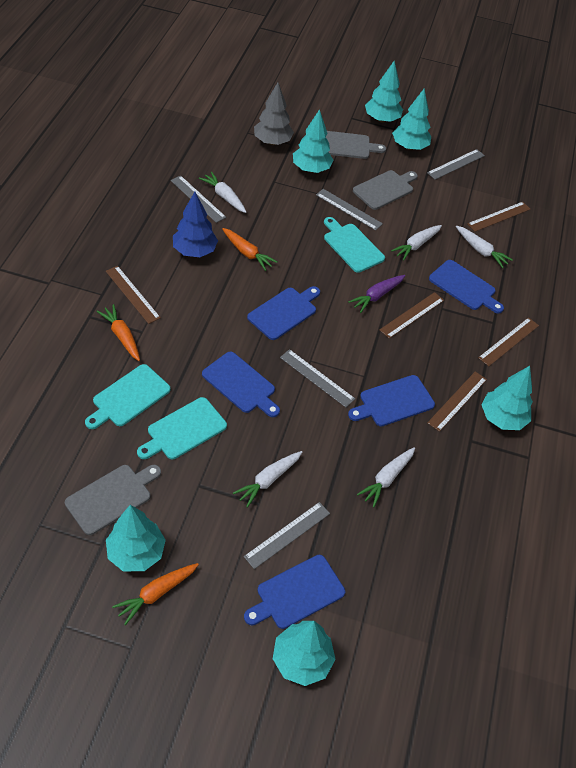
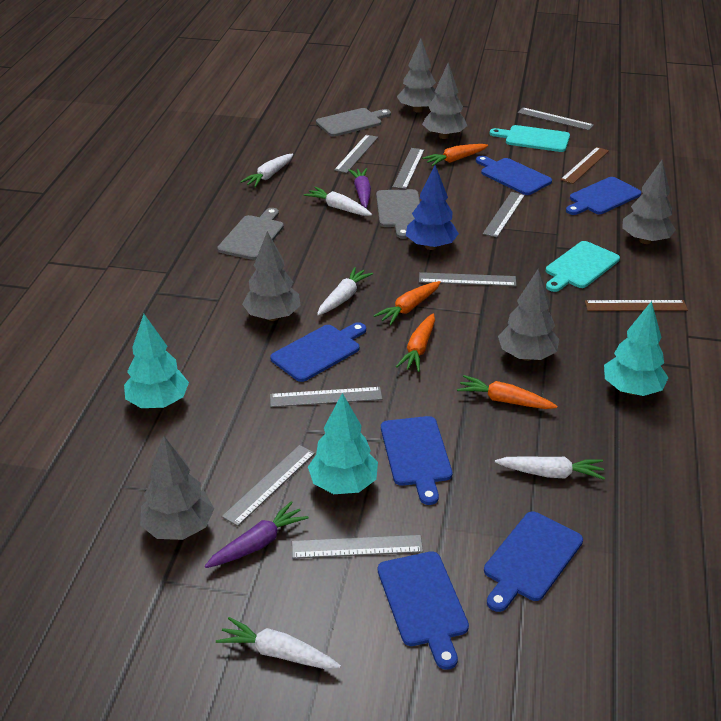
blue cutting board: [202,351,280,417] [244,555,345,629] [247,286,320,340] [348,375,435,426] [429,260,504,313] = 5 -> [270,322,366,382] [378,551,469,670] [381,416,452,505] [476,156,552,195] [484,511,583,612] [566,177,641,215] = 6
brown ruler: [106,266,161,324] [380,292,444,339] [427,371,487,432] [467,202,530,232] [478,317,539,366] = 5 -> [560,147,609,184] [585,300,688,311] = 2
grey ruler: [171,175,226,223] [244,502,330,569] [280,349,355,407] [316,189,383,231] [427,149,485,180] = 5 -> [221,445,315,526] [270,387,382,407] [292,535,423,559] [334,135,378,173] [392,148,424,189] [419,272,516,286] [483,192,525,237] [518,108,594,130] = 8
grey tree: [254,82,294,145] = 1 -> [140,436,214,540] [242,231,301,321] [397,38,437,113] [422,63,467,139] [498,269,559,361] [622,160,676,244] = 6
orange carrot: [97,304,140,361] [112,563,199,625] [222,228,277,271] = 3 -> [374,281,441,325] [396,313,435,372] [422,144,488,166] [457,375,557,409] = 4
purple carrot: [348,275,405,313] = 1 -> [205,501,309,568] [349,168,371,208] = 2
turquoise cutting board: [85,364,171,429] [137,397,227,459] [324,217,385,273] = 3 -> [490,125,570,152] [546,241,620,292] = 2
turquoise tree: [106,505,166,571] [273,621,335,686] [293,109,333,173] [365,61,403,123] [392,89,431,150] [482,366,533,430] = 6 -> [124,314,189,408] [308,393,378,494] [604,301,668,396] = 3

